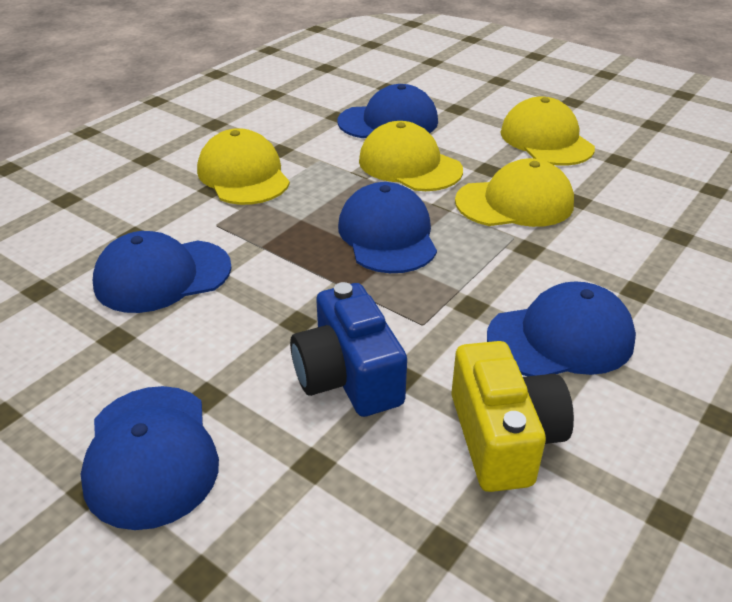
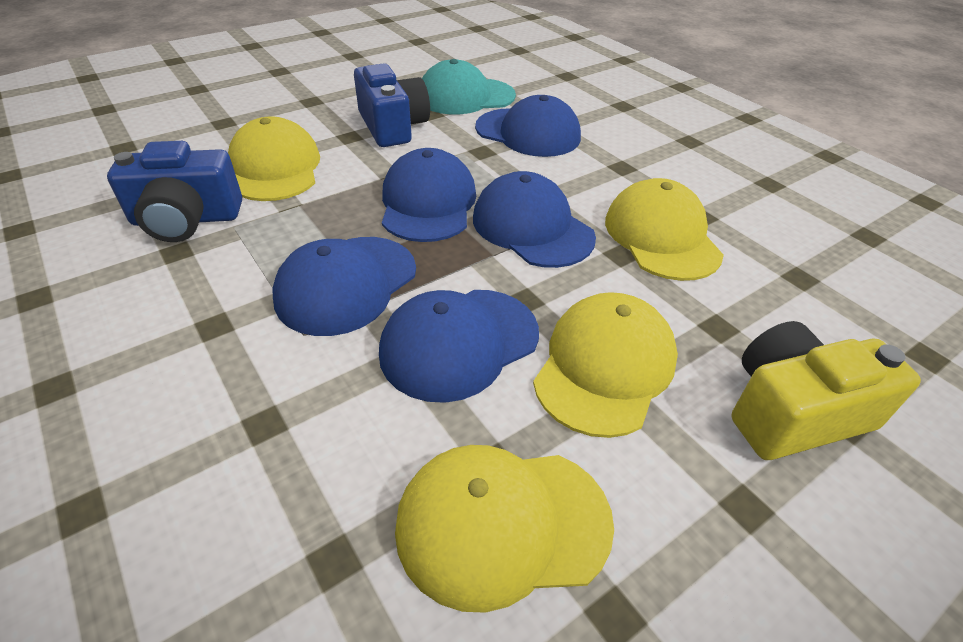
blue camera: [290,282,407,417] = 1 -> [107,141,242,242] [354,63,430,147] = 2
turquoise cap: none = 0 -> [422,59,516,114] = 1

